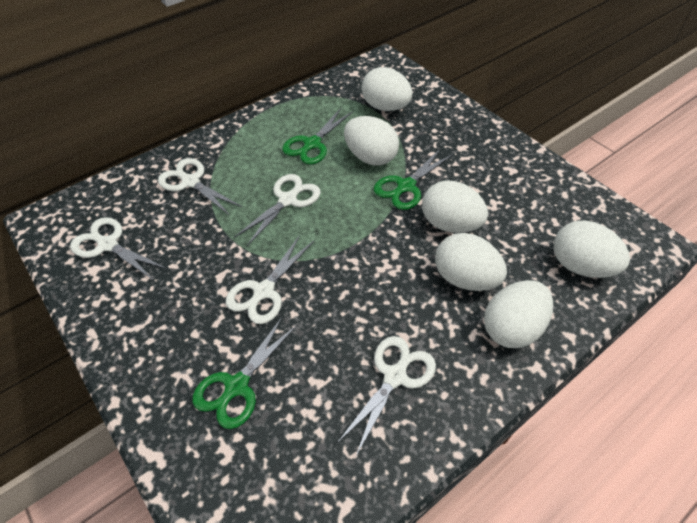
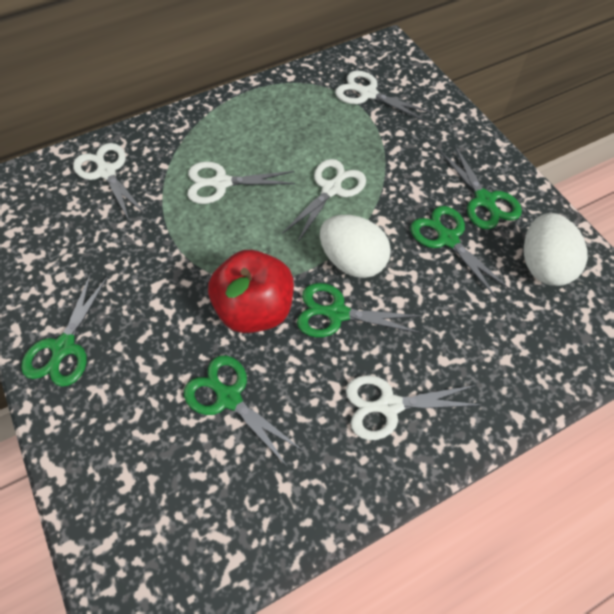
green scissors: [192,317,298,429] [282,108,353,165] [374,148,453,210] = 3 -> [21,273,108,387] [184,356,303,466] [297,283,422,337] [410,206,510,298] [440,145,522,229] = 5
red apple: none = 0 -> [208,250,294,333] = 1
white egg: [344,116,399,165] [361,67,412,111] [422,180,488,233] [435,233,507,291] [484,280,553,348] [554,220,630,278] = 6 -> [320,215,391,278] [524,213,588,286] = 2

